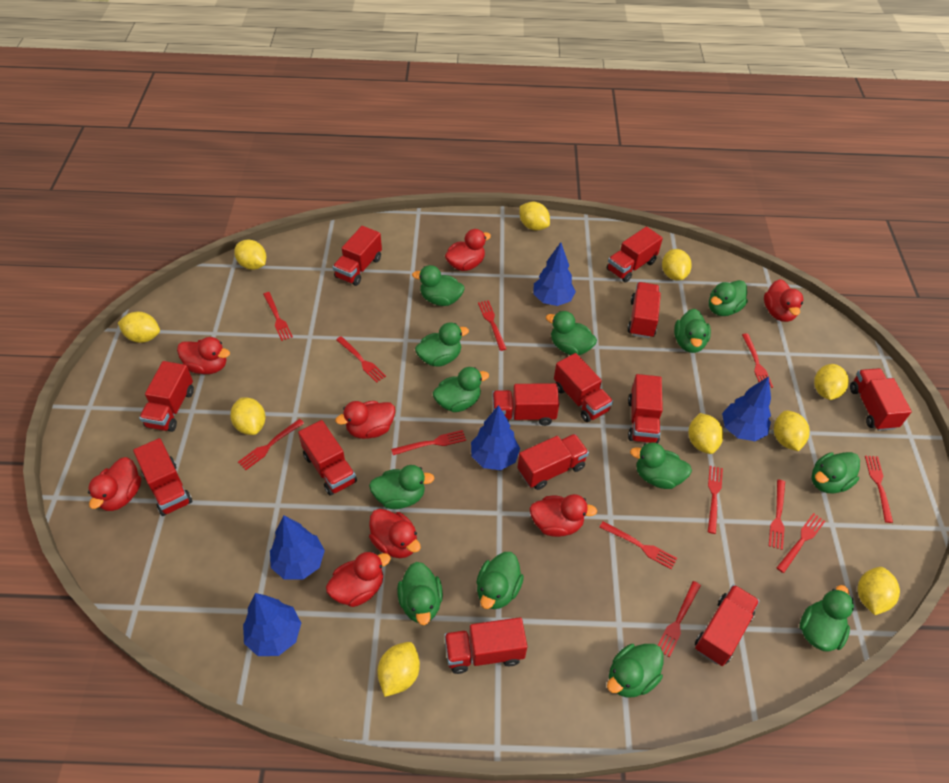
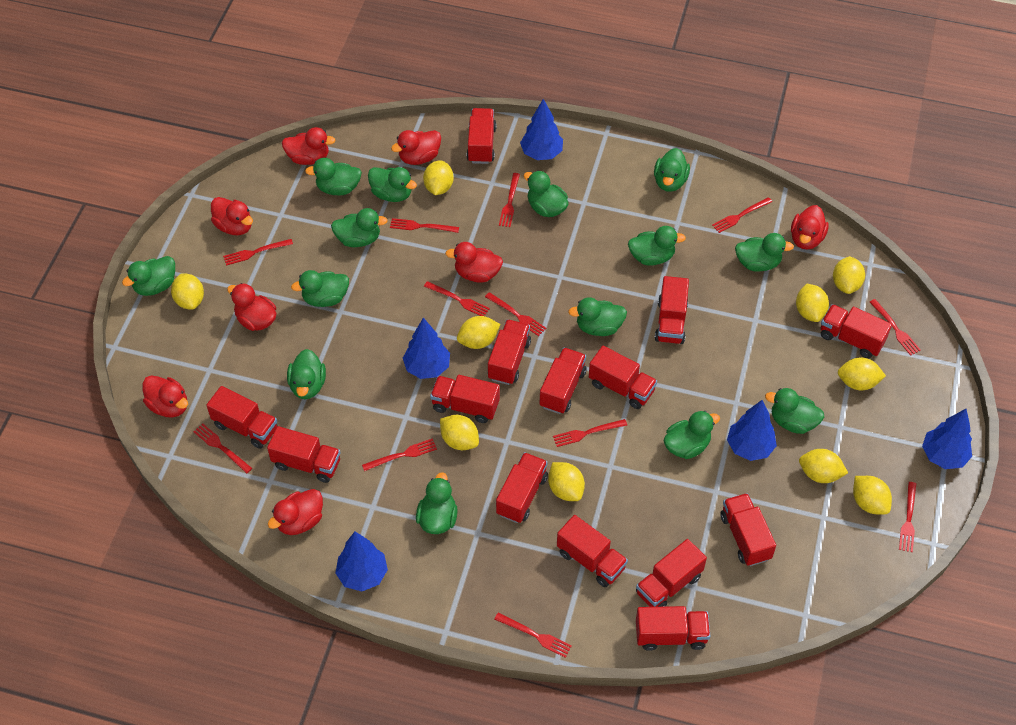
green duck: [369,465,434,509] [397,562,443,625] [412,265,465,306] [415,322,469,367] [433,367,489,412] [476,552,524,609] [546,311,597,355] [607,644,664,698] [630,442,692,489] [674,309,711,353] [709,280,748,316] [799,585,854,652] [811,452,860,494] = 13 -> [122,256,175,296] [287,349,326,399] [291,270,349,307] [305,158,362,195] [331,208,388,247] [368,167,417,202] [416,472,458,534] [524,171,568,217] [568,297,627,336] [628,226,686,266] [654,148,690,192] [664,411,720,459] [735,233,794,272] [765,388,824,434] = 14
red truck: [133,438,192,516] [139,361,194,432] [298,420,357,495] [333,226,382,286] [444,617,527,674] [492,383,559,426] [517,434,589,490] [554,353,613,422] [607,227,663,282] [627,282,661,338] [628,374,663,443] [695,584,760,666] [850,368,912,431] = 13 -> [206,386,278,449] [267,426,341,483] [430,375,500,423] [467,108,497,164] [488,319,531,385] [496,452,548,523] [540,348,587,414] [557,515,628,587] [589,346,657,409] [636,539,707,607] [636,606,710,651] [655,276,689,344] [720,493,776,566] [821,304,892,359] = 14

